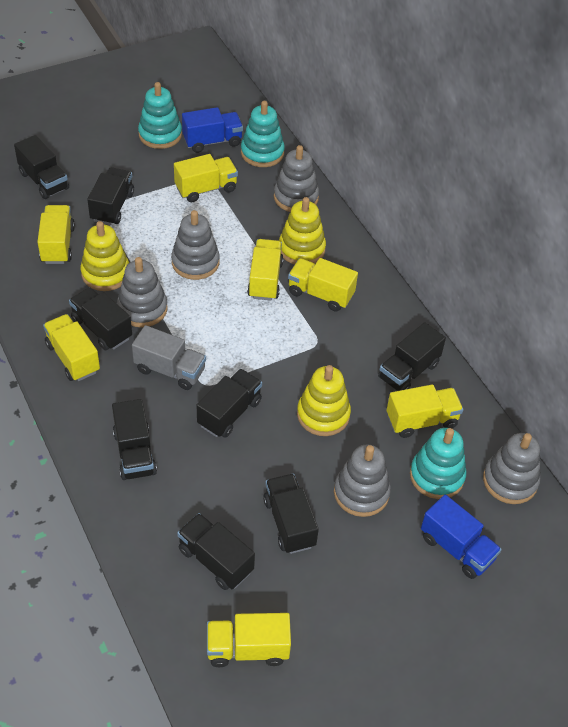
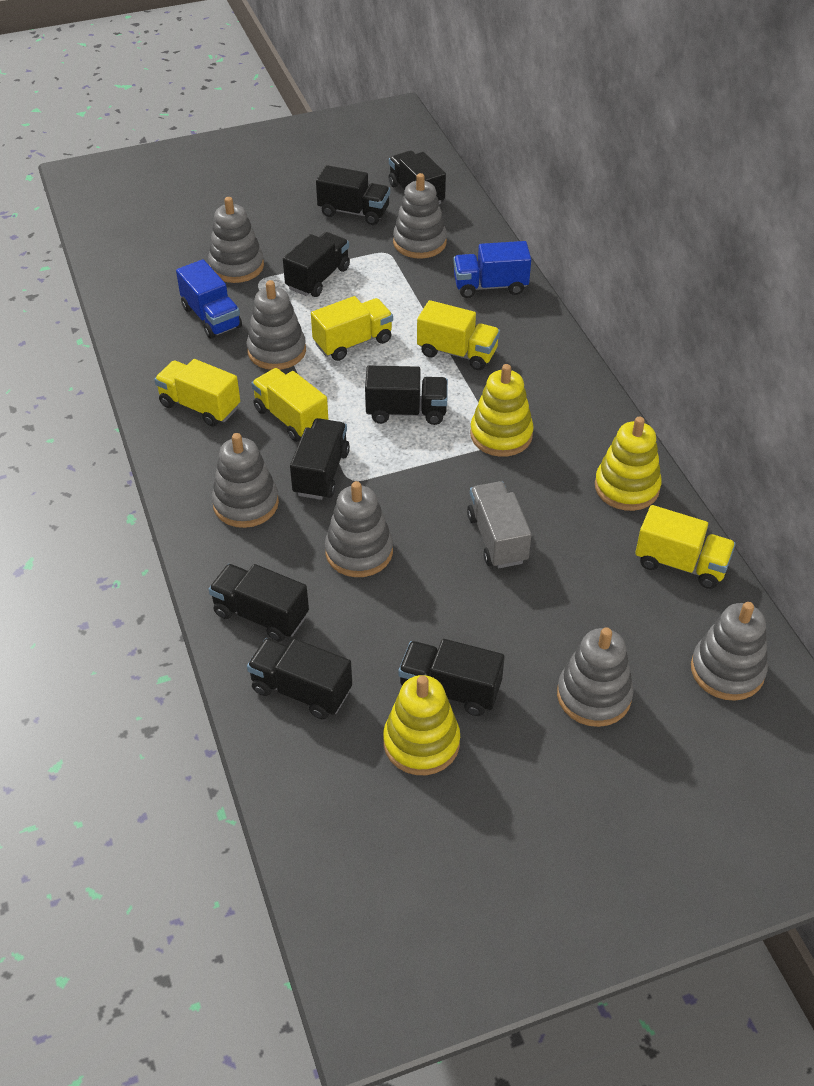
grey stacking toy: [117,257,168,328] [171,210,220,280] [274,145,319,212] [334,444,391,517] [483,433,540,504] = 5 -> [208,197,264,283] [212,433,279,528] [246,280,306,370] [325,481,393,577] [393,173,447,259] [557,627,634,727] [691,602,768,701] = 7
turquoise stacking toy: [138,82,182,149] [241,101,285,167] [410,428,466,499] = 3 -> none = 0
yellow truck: [37,205,75,264] [43,314,100,381] [174,154,238,202] [207,613,291,667] [247,239,284,301] [288,258,358,312] [387,384,463,438] = 7 -> [154,359,240,427] [251,368,329,442] [311,296,393,361] [417,300,500,370] [635,505,736,589] = 5

